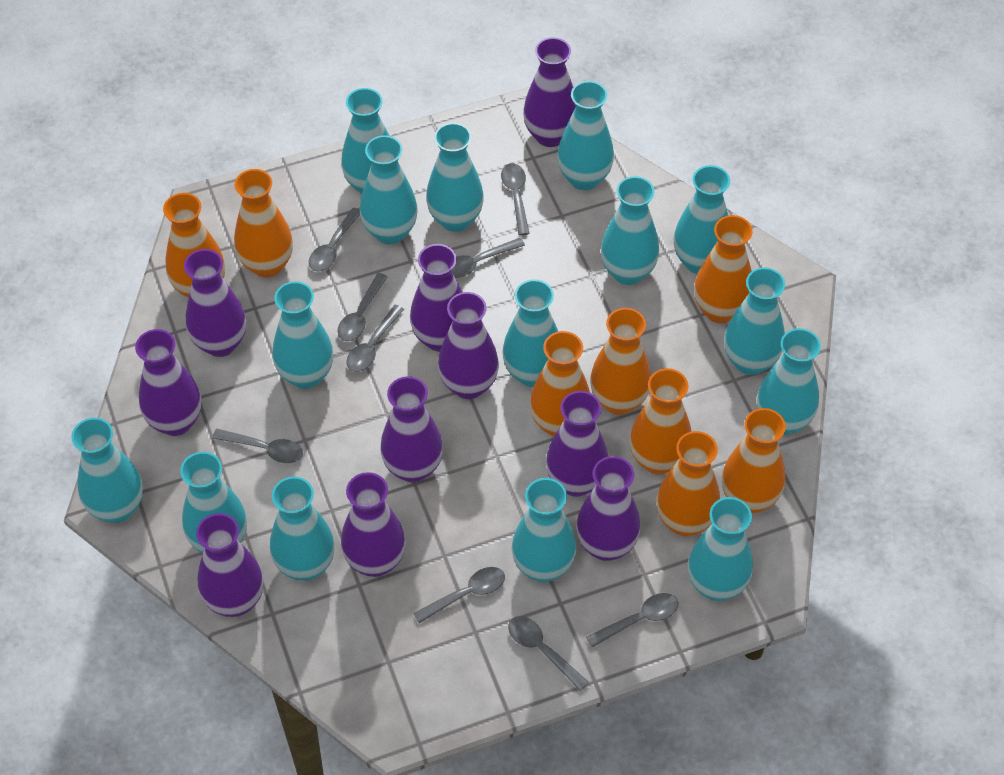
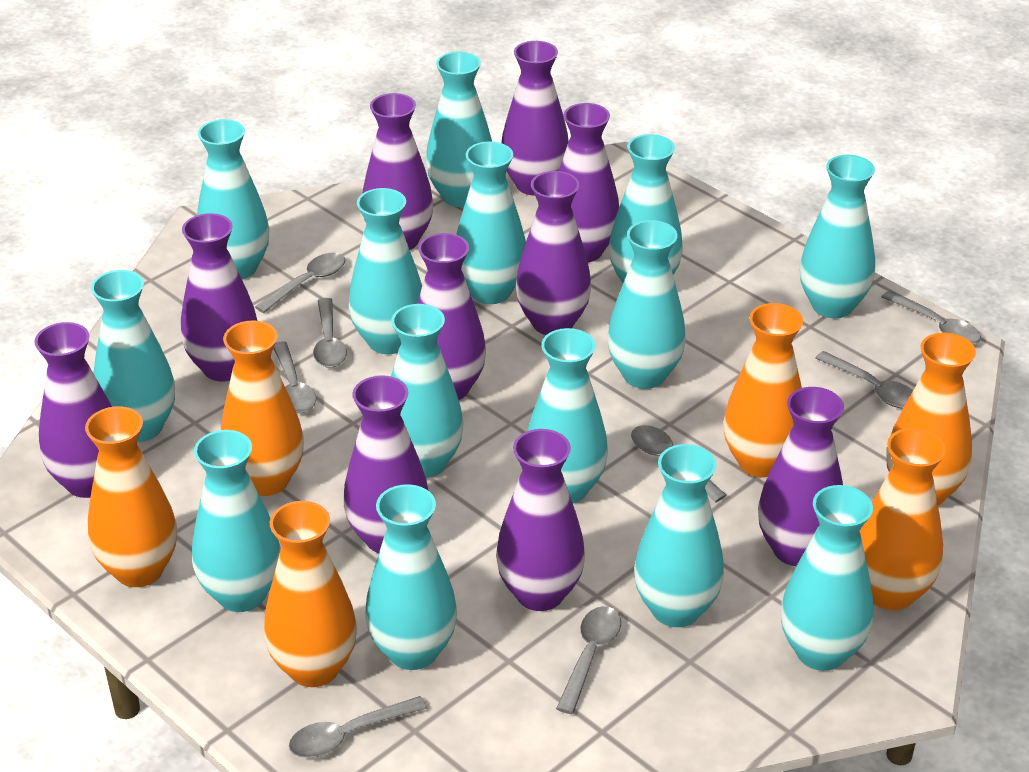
grey spoon: [212,429,303,463] [309,208,360,271] [338,273,388,341] [346,305,404,372] [413,567,505,623] [452,238,525,278] [501,163,530,235] [508,616,589,691] [586,593,679,647] = 9 -> [255,253,345,313] [273,341,316,413] [289,696,427,758] [313,298,347,368] [556,606,621,714] [631,425,727,502] [815,351,913,409] [882,291,981,344] = 8
orange vase: [163,193,225,298] [234,169,293,278] [530,331,590,437] [590,308,651,415] [630,368,692,475] [657,431,720,536] [694,215,753,323] [722,408,786,514] = 8 -> [85,406,177,587] [221,320,304,496] [264,501,357,687] [723,303,803,477] [859,428,946,610] [886,333,976,506] = 6
turquoise vase: [72,418,143,523] [180,452,247,553] [270,477,335,581] [273,281,333,389] [341,88,389,194] [360,135,418,244] [426,123,484,232] [502,279,558,387] [512,478,576,582] [557,81,614,190] [601,176,659,285] [674,165,730,274] [688,497,753,601] [724,267,785,375] [757,328,821,435] = 15 -> [91,270,175,442] [192,430,281,612] [197,119,269,279] [349,188,422,354] [365,484,457,670] [391,304,464,478] [426,51,492,207] [456,141,526,304] [527,328,608,503] [607,220,686,389] [609,134,683,283] [634,444,724,627] [781,485,873,671] [800,155,875,318] = 14

